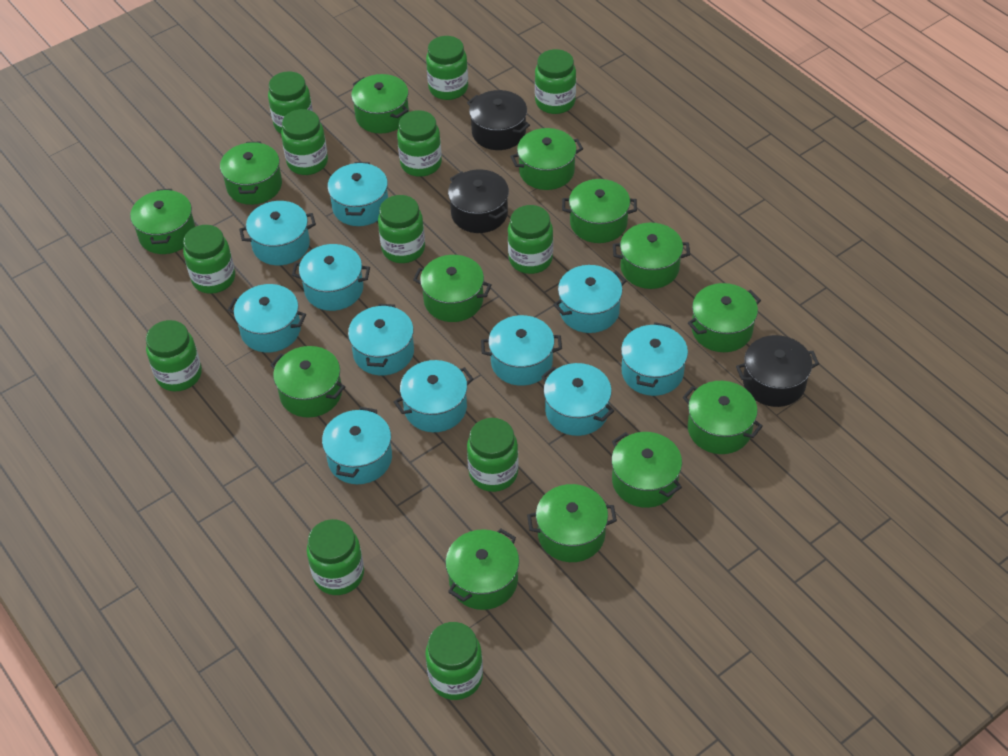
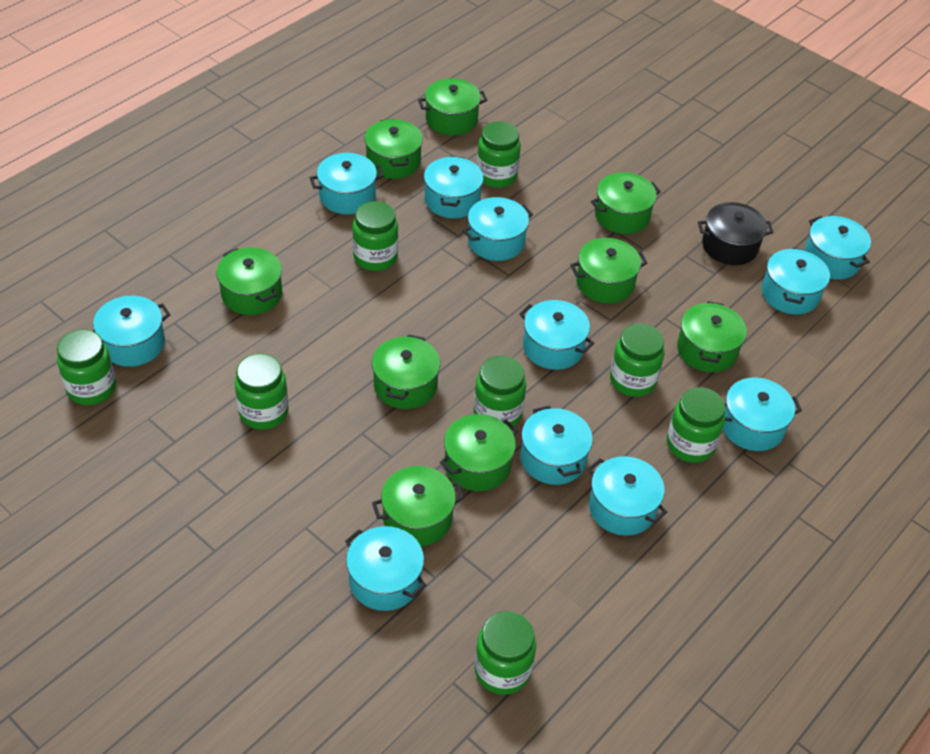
black pot: [448,169,509,233] [467,90,530,150] [736,335,819,407] = 3 -> [698,202,774,265] = 1
green jar: [146,320,202,391] [183,225,235,294] [268,71,313,134] [281,109,328,175] [307,519,364,595] [378,195,425,263] [397,110,442,177] [425,622,483,700] [426,36,468,100] [467,418,519,492] [508,205,553,274] [535,49,576,114] = 12 -> [57,329,116,405] [234,354,289,430] [352,201,398,271] [474,356,526,428] [474,611,536,695] [477,121,521,188] [610,323,664,397] [667,387,725,463] = 8
green pot: [130,189,195,254] [220,142,282,205] [270,346,345,418] [351,74,409,133] [413,255,492,322] [445,529,519,610] [510,128,583,190] [527,484,617,562] [562,179,637,243] [611,432,682,508] [613,223,690,289] [683,381,763,454] [688,283,761,352] = 13 -> [216,247,282,315] [364,119,423,179] [372,334,440,409] [372,466,464,546] [418,78,487,135] [440,414,518,491] [570,238,647,303] [591,172,661,234] [677,301,747,372] = 9

